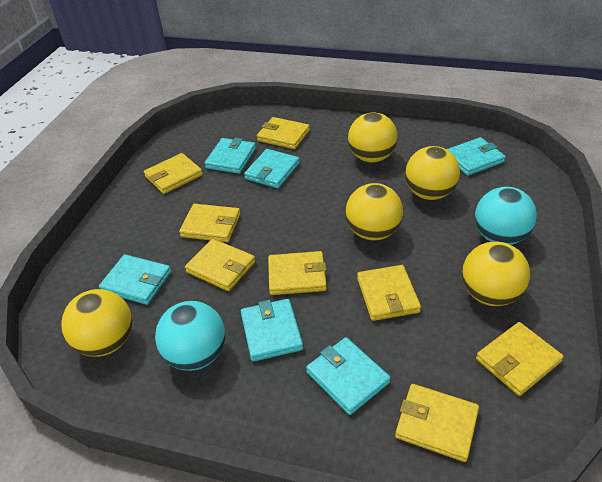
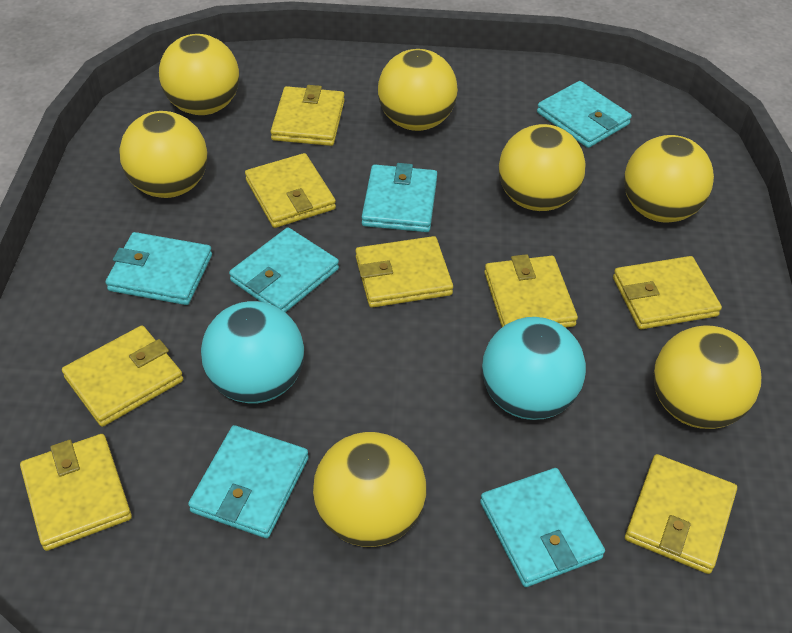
yellow ball: [61,289,132,357] [346,183,403,240] [348,112,398,162] [405,146,460,200] [462,242,530,306] = 5 -> [119,111,208,198] [159,34,239,115] [313,432,426,547] [378,49,458,131] [499,124,586,211] [624,135,714,223] [653,325,761,429] = 7

